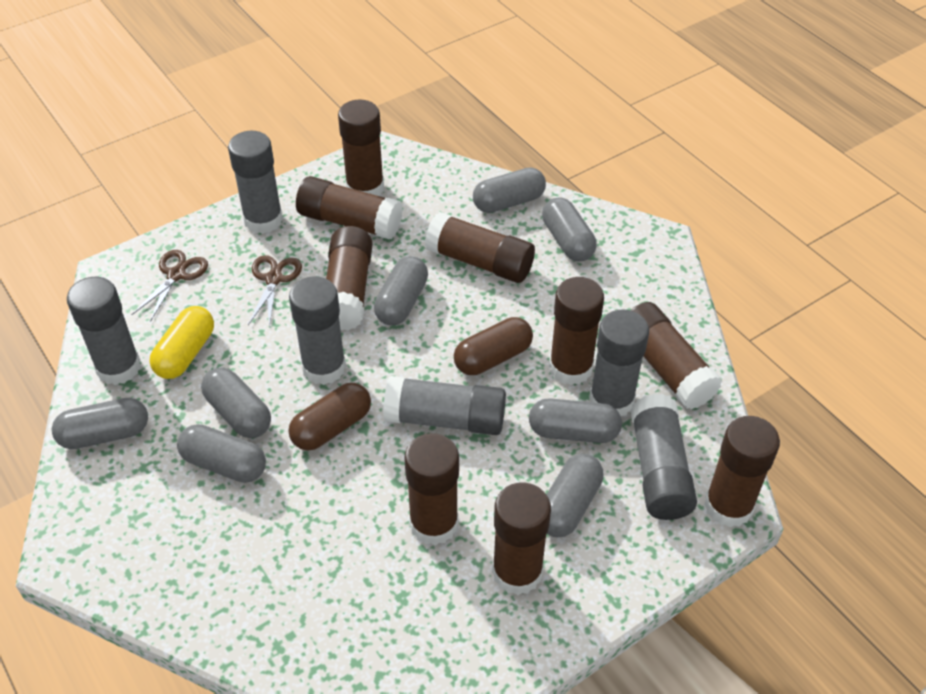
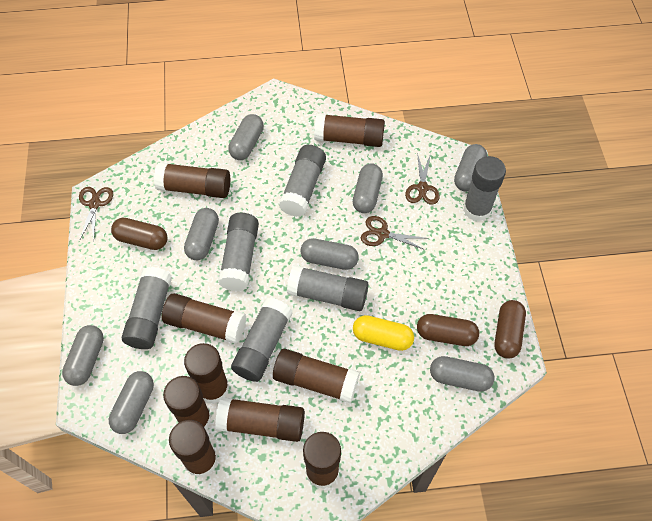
brown capsule: [288,383,371,450] [454,317,533,375] = 2 -> [111,218,167,250] [417,314,479,346] [494,300,526,358] = 3
brown scissors: [131,250,208,322] [248,255,302,328] = 2 -> [79,187,113,241] [361,216,428,250] [405,153,440,205] = 3

